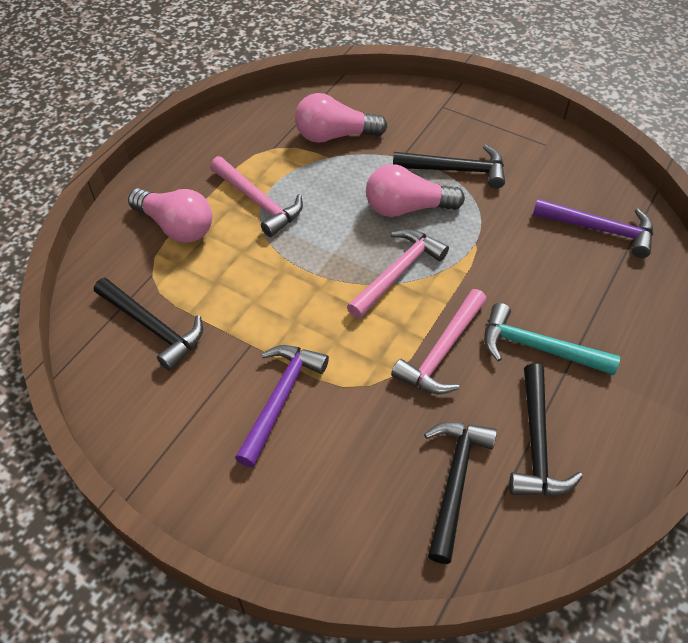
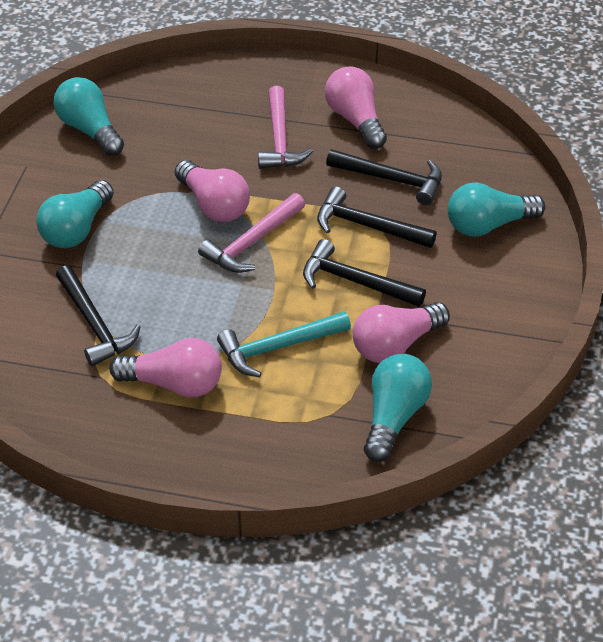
pink hammer: [210,156,303,237] [347,229,449,319] [391,289,487,394] = 3 -> [198,193,305,273] [258,86,313,169] = 2
pink light bulb: [128,188,212,243] [295,93,387,143] [366,164,465,217] = 3 -> [109,338,222,398] [175,160,250,222] [325,66,387,149] [353,302,450,363] = 4
purple hammer: [235,345,329,467] [533,199,653,258] = 2 -> none = 0
turquoise light bulb: none = 0 -> [37,180,114,248] [53,77,124,156] [364,354,432,462] [448,182,545,237] = 4

